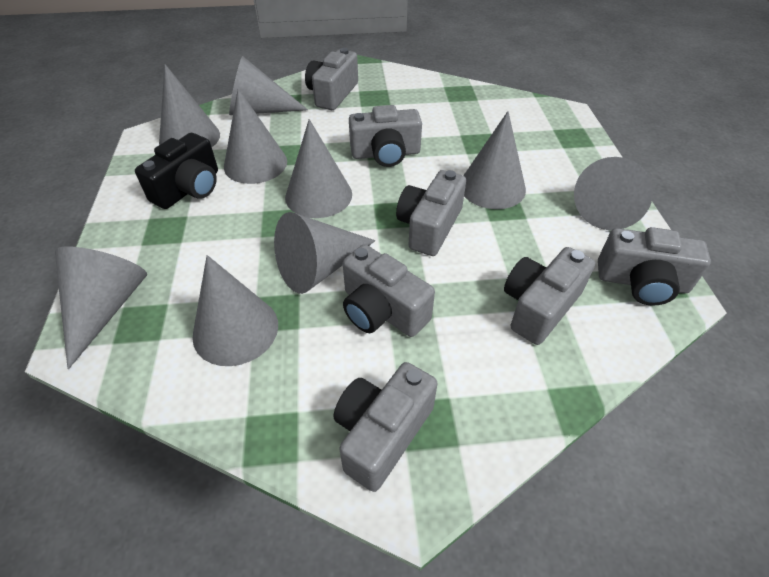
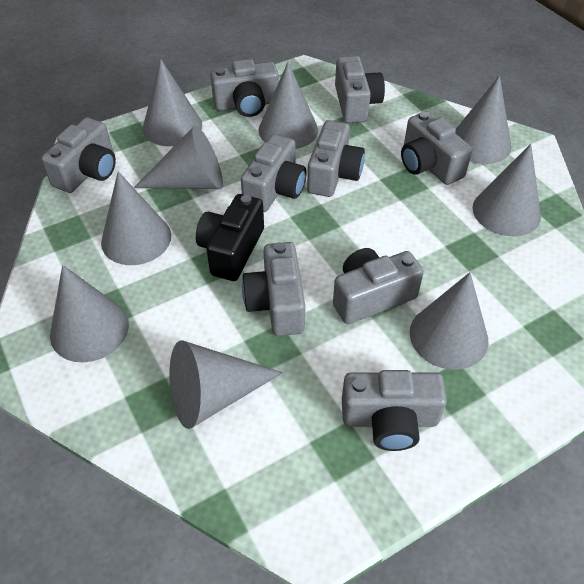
grey camera: [305,48,358,110] [334,362,438,492] [343,244,435,337] [349,105,422,167] [396,170,466,256] [504,247,595,345] [598,227,711,306] = 7 -> [41,117,116,193] [210,59,279,117] [241,134,307,212] [242,242,305,336] [307,120,365,197] [333,248,424,324] [335,56,385,123] [342,370,447,451] [401,111,472,185] = 9

